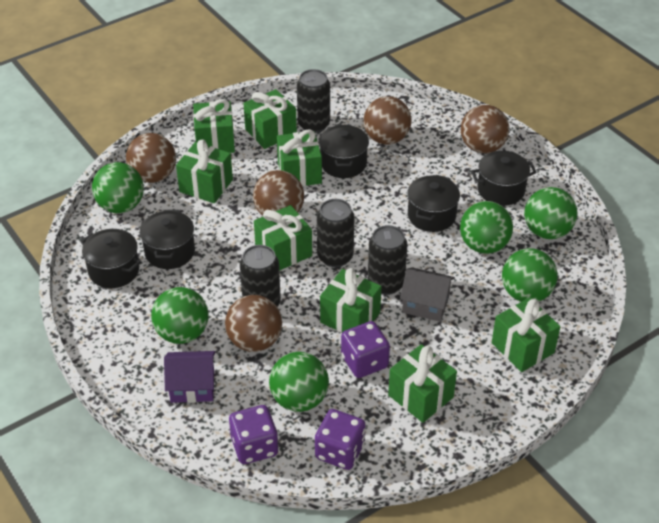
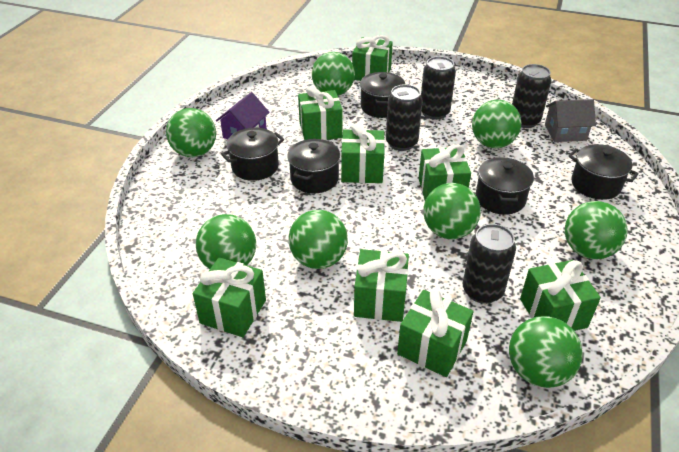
brown ball: [126,133,176,183] [225,295,282,352] [253,170,304,216] [364,96,411,145] [461,105,509,153] = 5 -> none = 0
green ball: [92,162,144,213] [151,287,209,344] [269,352,329,412] [460,201,513,254] [502,248,558,302] [524,187,577,239] = 6 -> [166,108,216,157] [196,214,256,269] [288,210,348,269] [312,52,355,96] [423,183,481,239] [472,100,521,148] [509,316,583,388] [565,201,627,259] = 8
purple dice: [229,405,278,464] [315,409,366,470] [341,321,390,378] = 3 -> none = 0

